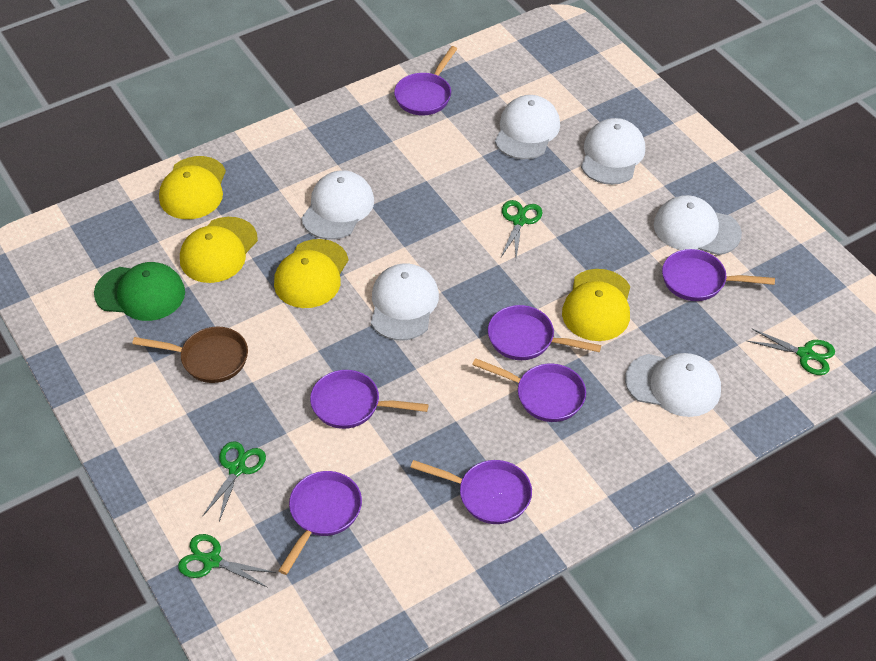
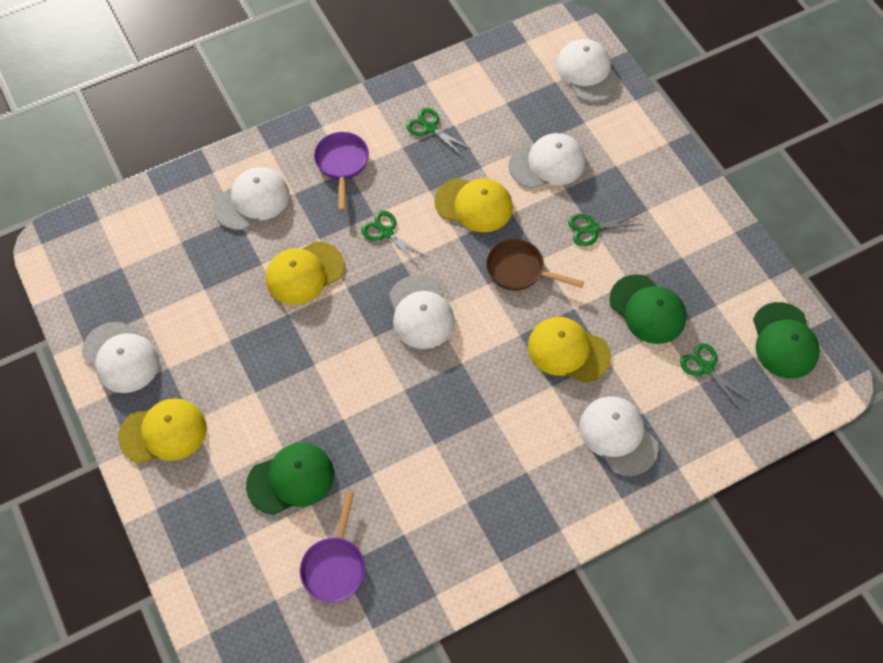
green cap: [94,262,185,321] = 1 -> [246,443,334,515] [609,274,686,344] [753,302,820,379] = 3
purple pan: [278,471,362,575] [310,370,429,429] [394,46,457,115] [410,460,532,524] [472,358,586,422] [488,305,601,360] [662,249,775,301] = 7 -> [300,491,366,602] [314,132,369,211] = 2

